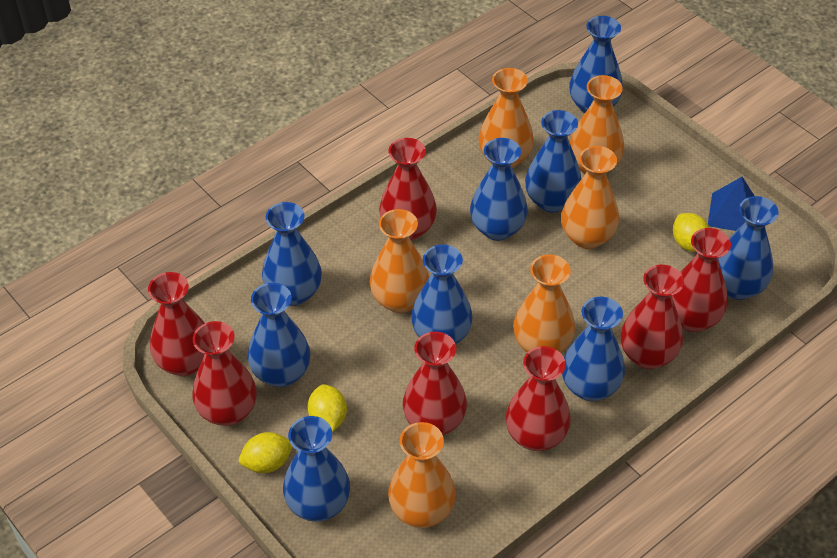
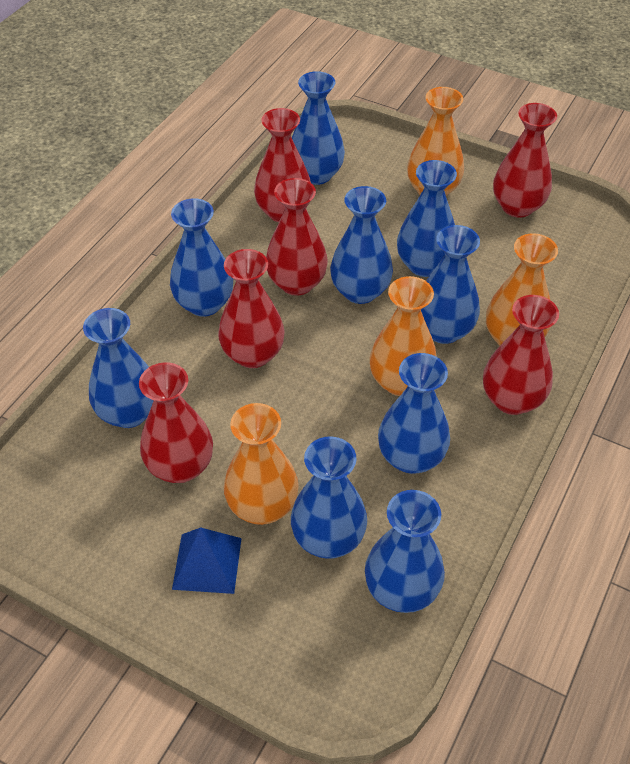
orange vase: [370,209,429,313] [388,422,456,528] [479,68,534,168] [513,254,575,353] [561,146,619,249] [569,75,624,174] = 6 -> [224,403,299,525] [369,276,437,396] [407,87,464,196] [486,233,558,346] = 4
red vase: [148,272,205,376] [192,321,257,426] [379,138,437,240] [403,332,467,435] [506,346,571,451] [621,265,684,369] [672,228,731,332] = 7 -> [139,362,213,483] [218,249,285,368] [254,108,311,222] [266,178,328,296] [483,295,559,415] [493,103,557,218] = 6
yellow lemon: [239,432,293,473] [308,384,347,432] [673,213,709,252] = 3 -> none = 0

